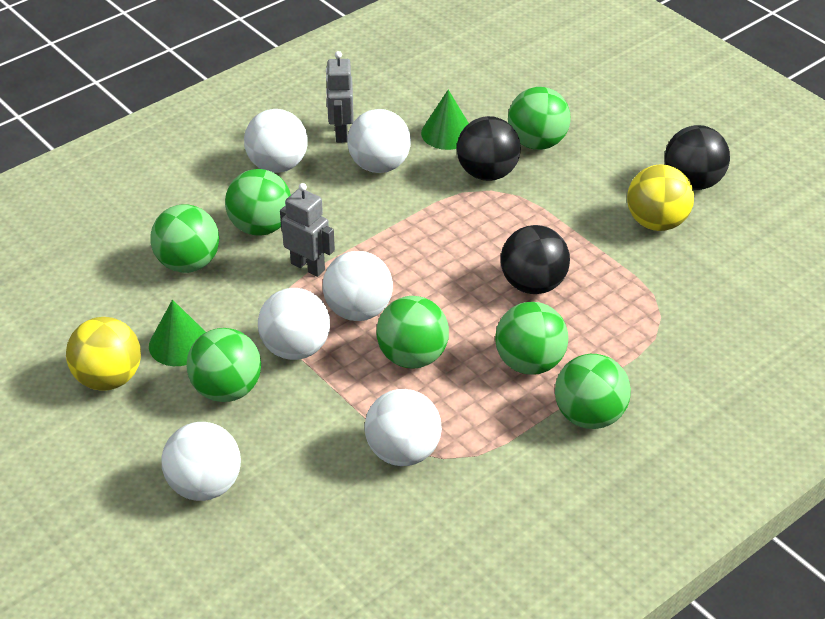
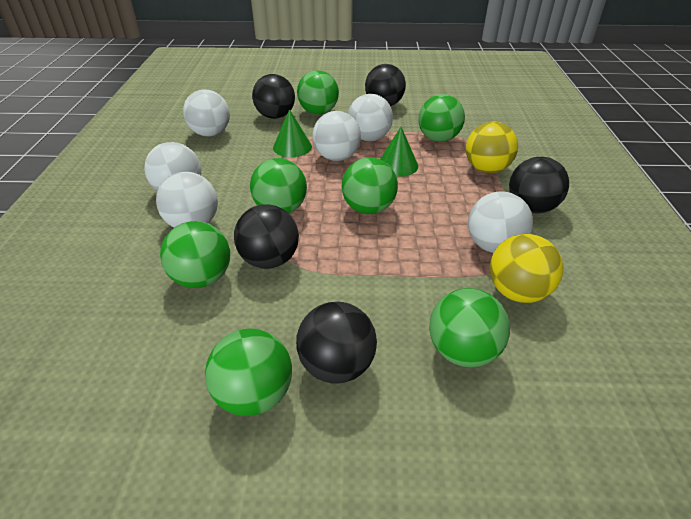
black ball: [457,116,521,181] [501,225,570,294] [665,125,730,190] = 3 -> [234,204,299,269] [252,74,295,119] [296,302,377,384] [365,64,406,106] [509,157,569,213] = 5
grey robot: [280,183,335,277] [326,51,354,143] = 2 -> none = 0

